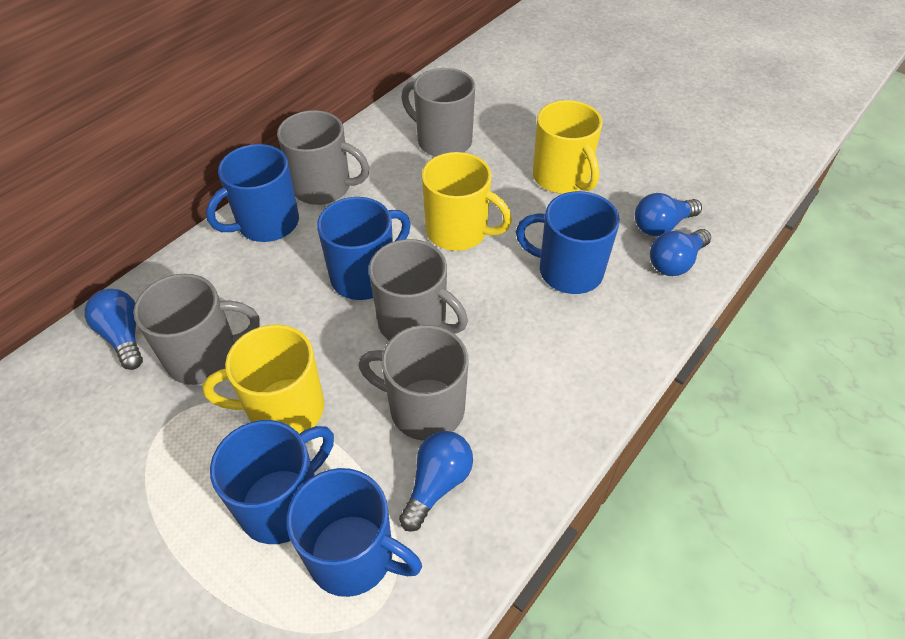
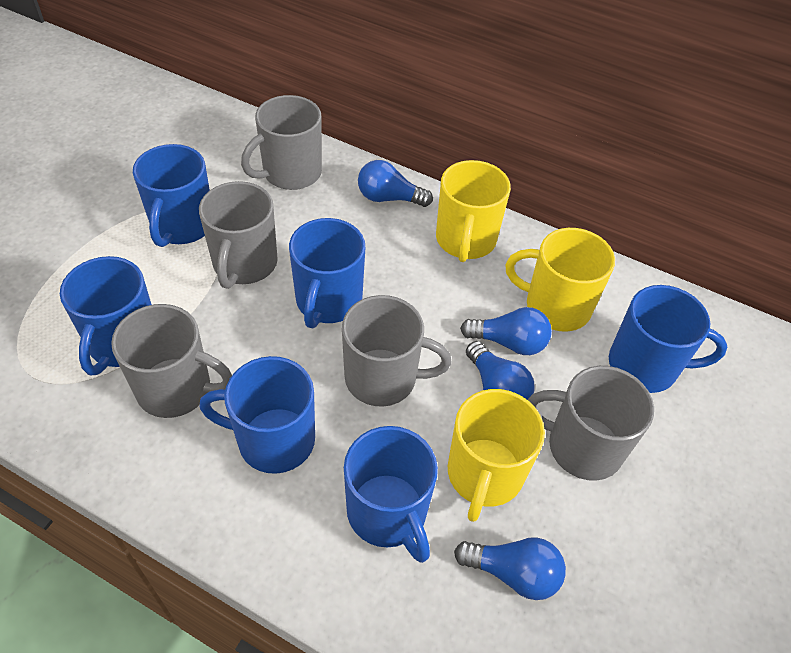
blue mug: [206,144,299,242] [210,420,334,544] [287,468,422,597] [317,197,411,300] [516,191,620,294] = 5 -> [60,256,152,375] [133,144,210,247] [199,356,315,474] [289,218,365,328] [344,426,438,563] [609,285,727,393] = 6

